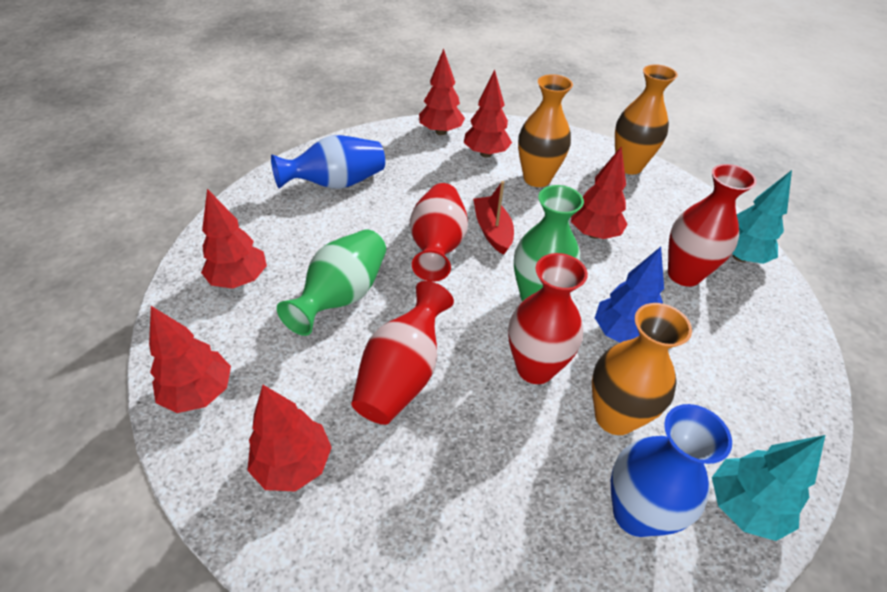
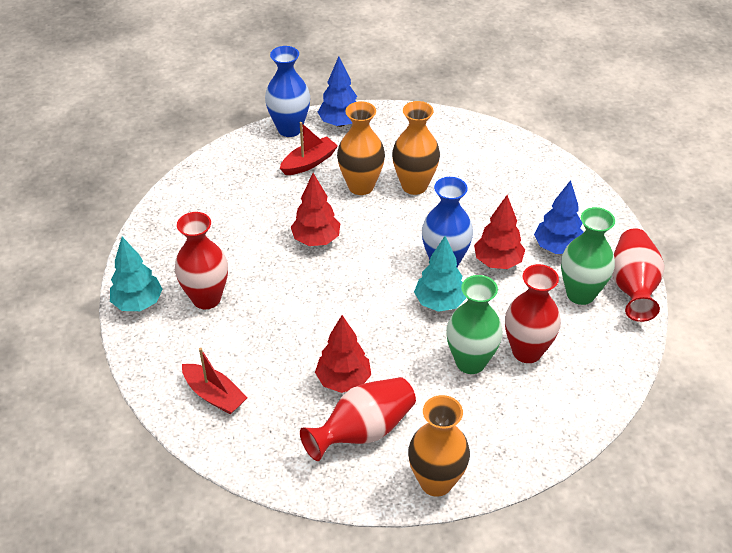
blue tree: [595,247,664,343] = 1 -> [318,56,357,127] [534,180,584,254] = 2
red boat: [473,181,514,255] = 1 -> [182,348,248,415] [280,122,338,175] = 2
red tree: [149,306,231,413] [201,189,267,289] [247,385,332,491] [419,49,465,135] [464,69,512,158] [571,147,628,239] = 6 -> [291,173,340,246] [315,315,371,393] [474,195,525,269] = 3

